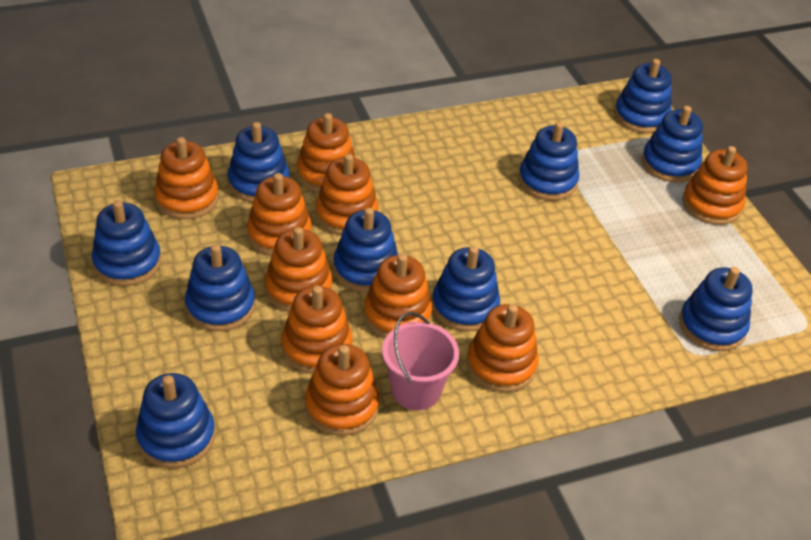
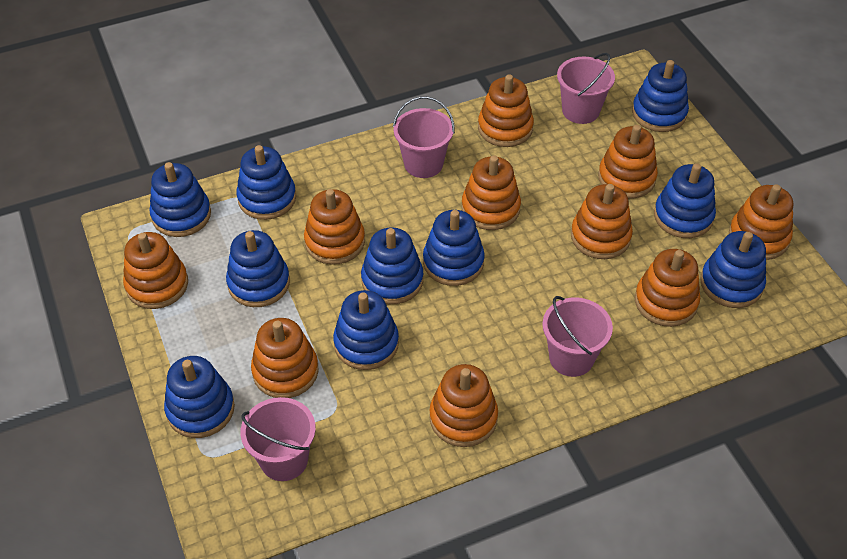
pink bucket: [382,312,459,410] = 1 -> [240,397,316,481] [393,96,455,178] [542,296,613,377] [557,53,615,124] = 4

